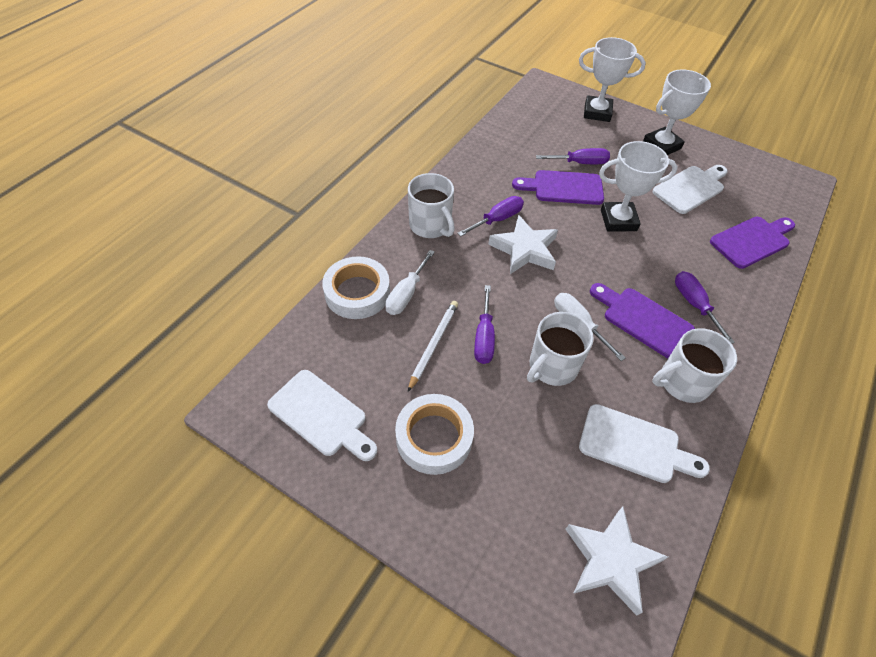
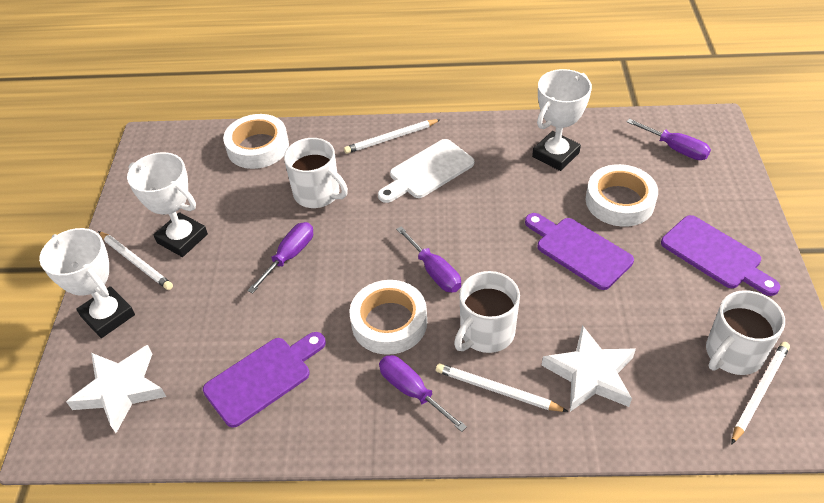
white cutting board: [267,370,377,461] [579,404,710,483] [653,165,728,214] = 3 -> [378,139,474,203] = 1
white pencil: [408,301,458,392] = 1 -> [98,231,173,290] [344,119,441,154] [436,363,569,412] [731,342,790,445] = 4
white screwdriver: [385,250,435,315] [554,293,626,361] = 2 -> none = 0
white tape: [322,256,390,319] [395,394,474,475] = 2 -> [223,114,289,169] [350,280,427,355] [586,164,658,227] = 3

